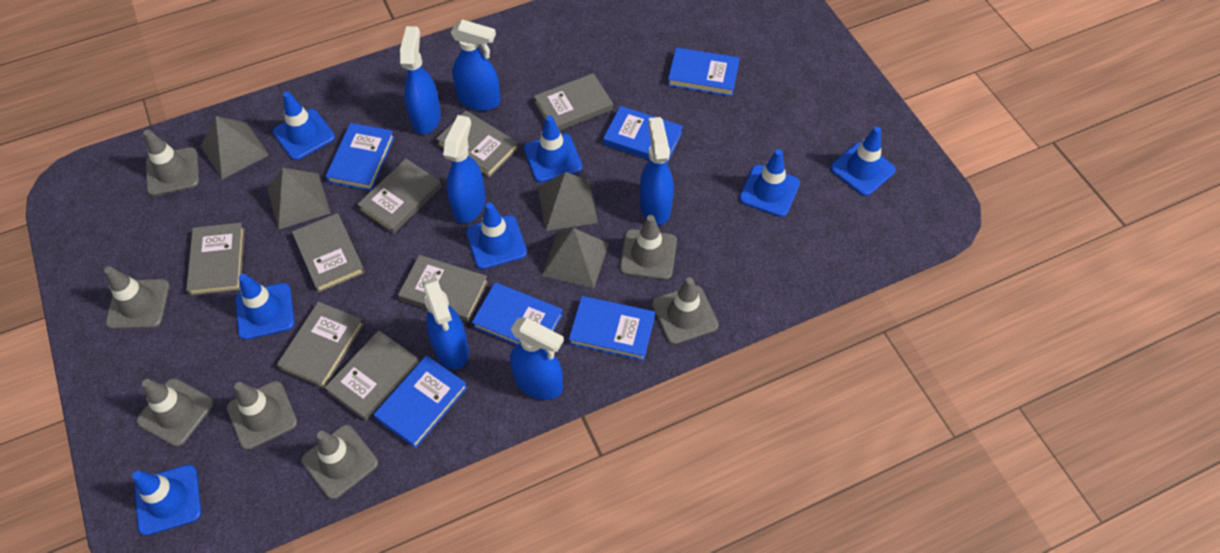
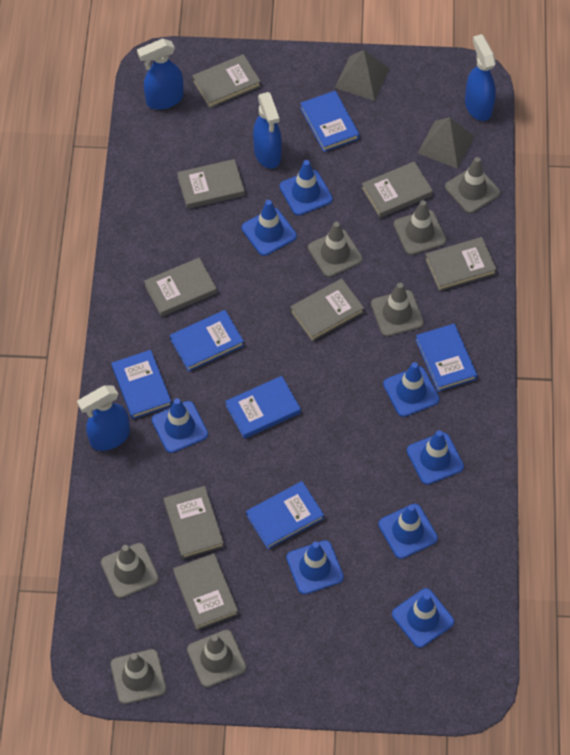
blue spray bottle: [400,26,441,134] [422,277,469,370] [443,115,486,223] [450,19,501,111] [510,317,564,400] [640,117,674,225] = 6 -> [77,385,130,451] [137,39,184,110] [253,92,282,169] [465,34,496,121] = 4
blue traffic cone: [132,465,201,536] [235,274,294,340] [273,91,335,160] [466,202,527,269] [524,115,582,182] [739,149,800,217] [830,127,896,196] = 7 -> [152,398,208,453] [242,200,297,256] [279,160,333,216] [286,540,344,595] [378,504,438,559] [383,362,440,417] [392,588,454,648] [407,430,464,485] = 8
grey pyramid: [201,116,269,179] [267,168,331,230] [538,172,598,231] [542,228,609,288] = 4 -> [335,50,390,101] [418,117,475,169] = 2

